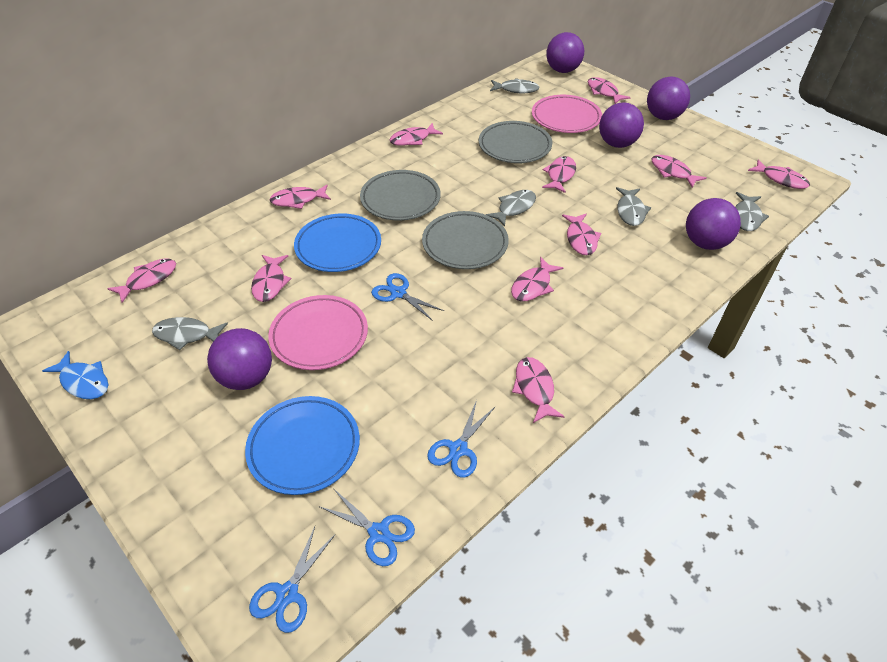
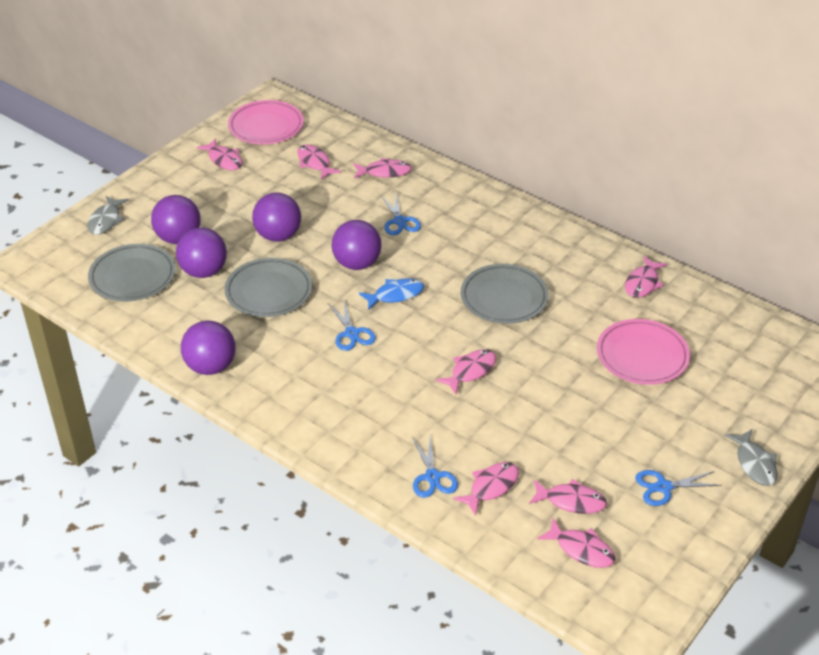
blue plate: [245,396,360,495] [294,214,381,272] = 2 -> none = 0
grey fish: [152,317,228,350] [486,190,536,227] [490,78,540,93] [616,187,651,226] [735,192,769,231] = 5 -> [87,196,129,235] [725,429,778,486] = 2
pink fish: [107,259,176,303] [251,255,292,302] [270,185,331,209] [390,123,443,146] [511,257,563,302] [512,357,565,423] [542,156,576,193] [562,213,601,255] [588,77,631,104] [651,155,706,188] [748,159,810,189] = 11 -> [196,138,243,170] [297,145,341,180] [353,158,412,179] [436,349,496,395] [453,462,519,516] [529,479,607,514] [537,518,616,568] [625,256,668,298] = 8

